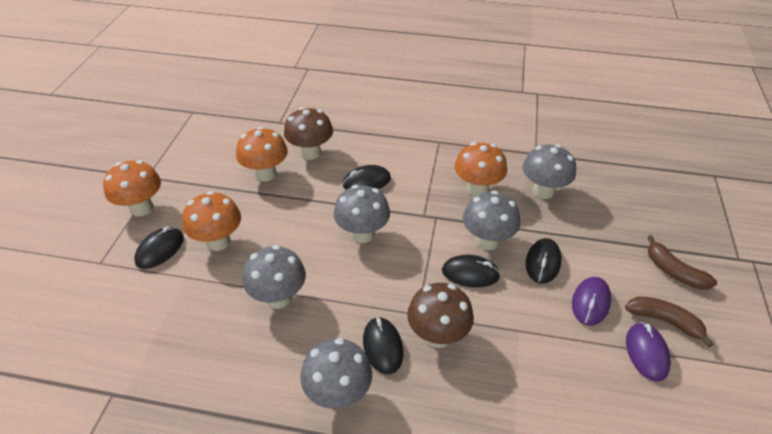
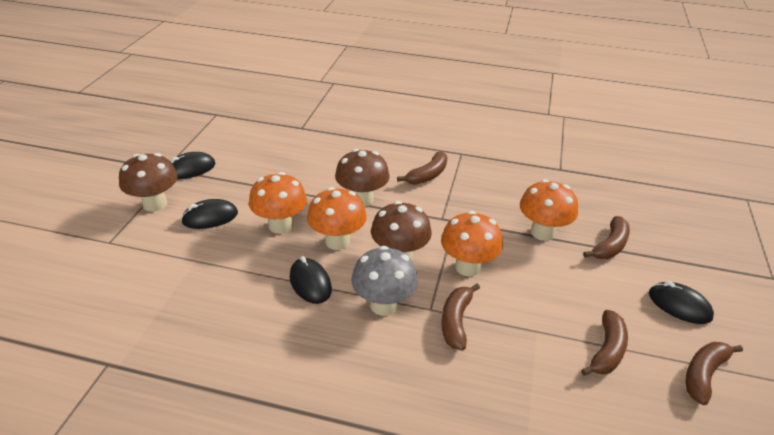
black mouse: [134,226,184,269] [343,165,391,190] [363,317,403,374] [442,255,501,287] [525,238,562,284] = 5 -> [170,152,215,179] [181,199,238,229] [290,256,332,304] [649,281,714,324] = 4
brown banana: [625,297,714,347] [648,235,717,290] = 2 -> [397,151,447,185] [441,284,480,351] [581,310,628,376] [583,216,630,259] [686,342,743,405] = 5
brown mushroom: [284,107,333,160] [407,283,474,348] = 2 -> [119,153,178,212] [335,149,390,207] [371,201,432,260] = 3
grey mushroom: [242,245,306,309] [300,338,372,409] [334,185,390,243] [463,191,520,250] [523,144,576,199] = 5 -> [351,246,418,316] = 1
purple mouse: [572,277,611,326] [626,322,671,382] = 2 -> none = 0

